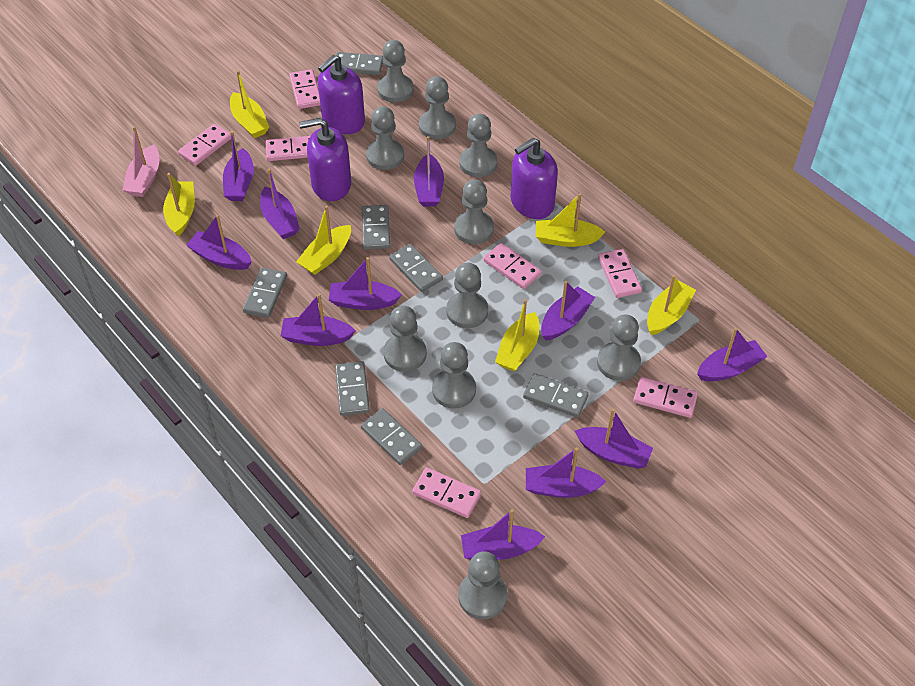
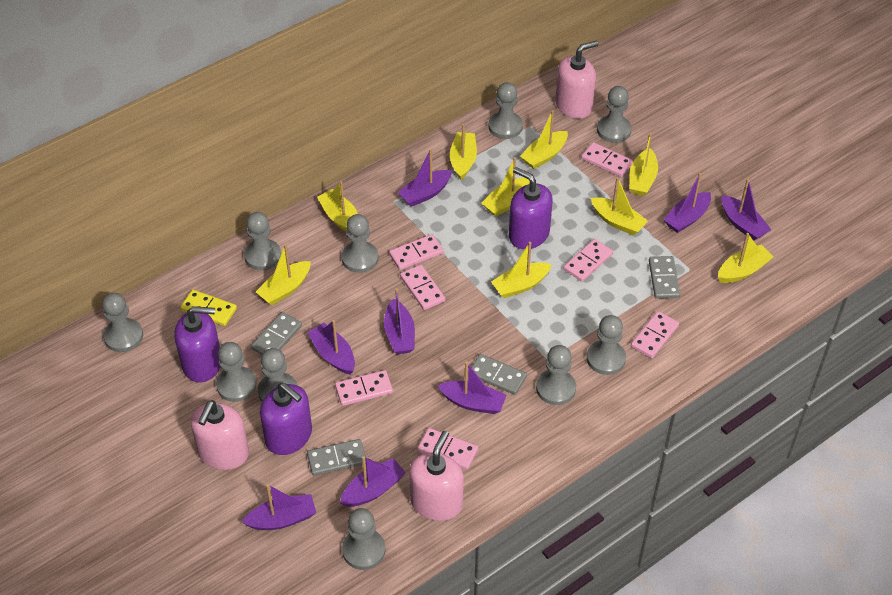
grey domino: [243,267,287,318] [333,52,383,75] [335,361,370,416] [361,408,422,465] [362,205,390,250] [389,244,443,292] [523,373,589,418] = 7 -> [251,312,302,355] [307,439,366,476] [471,354,527,395] [649,256,680,299] = 4
pink boat: [122,127,159,197] = 1 -> none = 0
pink soap dispenser: none = 0 -> [191,400,249,470] [409,431,464,521] [555,41,598,119] = 3
purple boat: [186,215,252,270] [223,131,254,201] [260,169,300,239] [281,293,356,346] [329,257,402,310] [414,136,444,207] [461,509,545,560] [526,447,606,498] [541,281,595,341] [575,408,653,469] [697,328,768,381] = 11 -> [242,484,316,530] [307,320,355,375] [340,456,406,507] [384,288,415,354] [397,149,452,207] [438,361,506,414] [664,173,711,233] [722,179,771,241] = 8
yellow boat: [163,173,195,236] [230,70,269,138] [296,206,351,275] [495,299,539,372] [536,193,605,247] [647,275,696,335] = 6 -> [256,244,311,305] [317,181,358,231] [450,124,477,180] [482,157,530,217] [491,242,552,298] [520,110,568,169] [591,177,648,235] [629,133,658,196] [718,233,774,283] = 9
yellow domino: none = 0 -> [180,290,237,326] = 1

